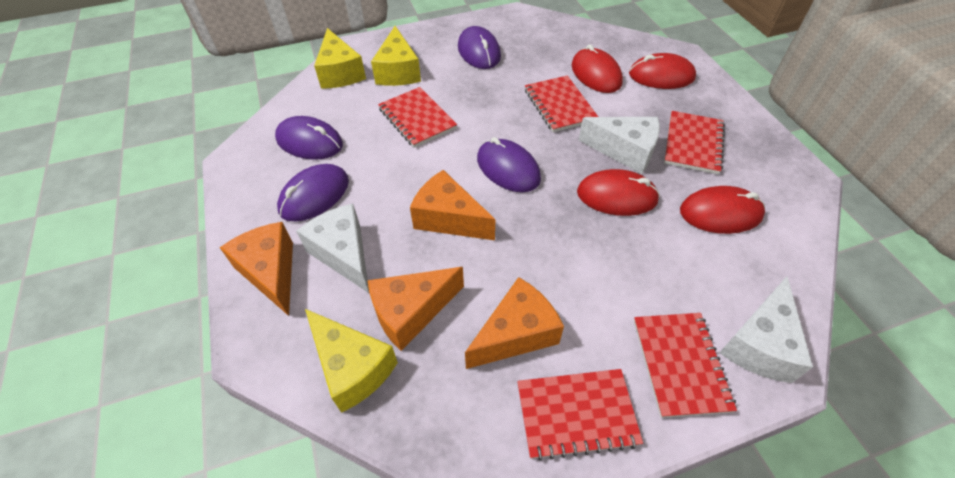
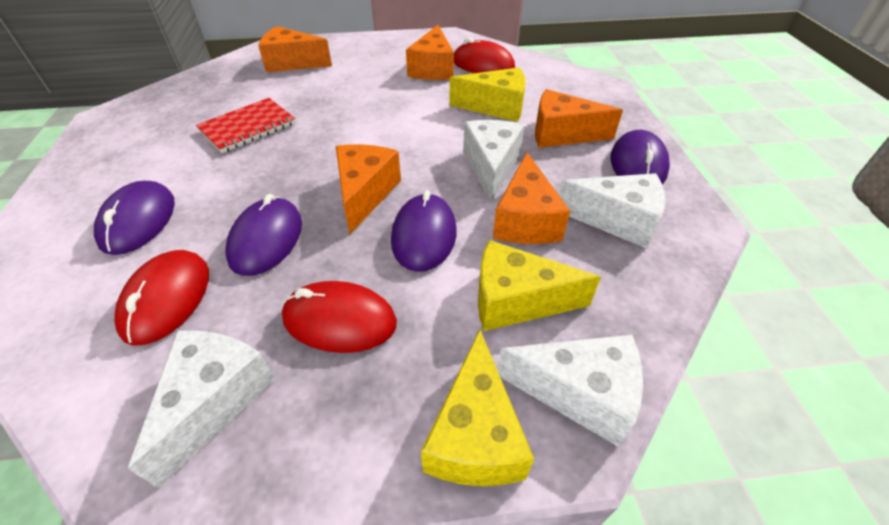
orange cheese: [219,222,293,316] [368,267,464,351] [410,170,495,240] [465,277,564,369] = 4 -> [258,26,332,72] [336,144,401,234] [406,25,454,80] [493,152,570,244] [535,89,623,148] = 5
red mouse: [571,44,623,93] [577,169,660,216] [629,53,696,89] [680,186,765,234] = 4 -> [114,250,209,346] [282,281,397,353] [454,38,515,73] = 3
red notebook: [378,87,457,148] [517,369,643,461] [525,75,598,132] [634,313,737,418] [664,111,725,174] = 5 -> [196,98,296,153] = 1
white cheese: [296,204,369,293] [578,117,660,174] [719,276,813,383] = 3 -> [128,330,275,488] [463,120,525,202] [497,335,643,446] [559,173,665,249] = 4

